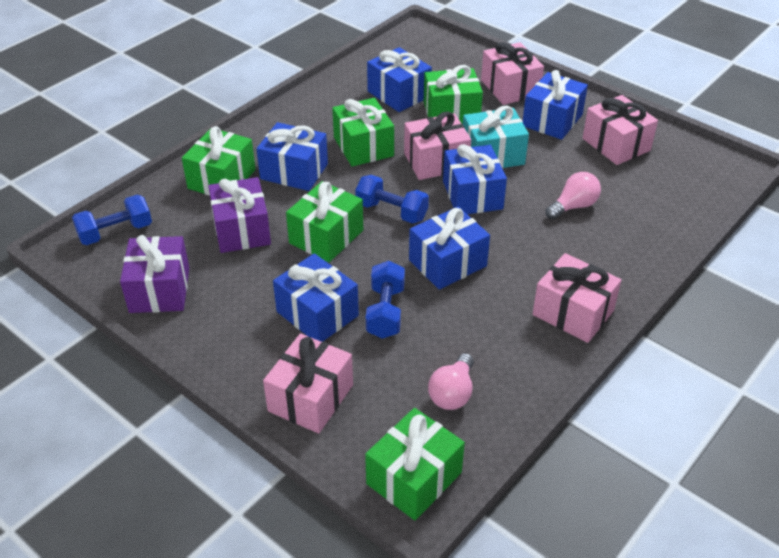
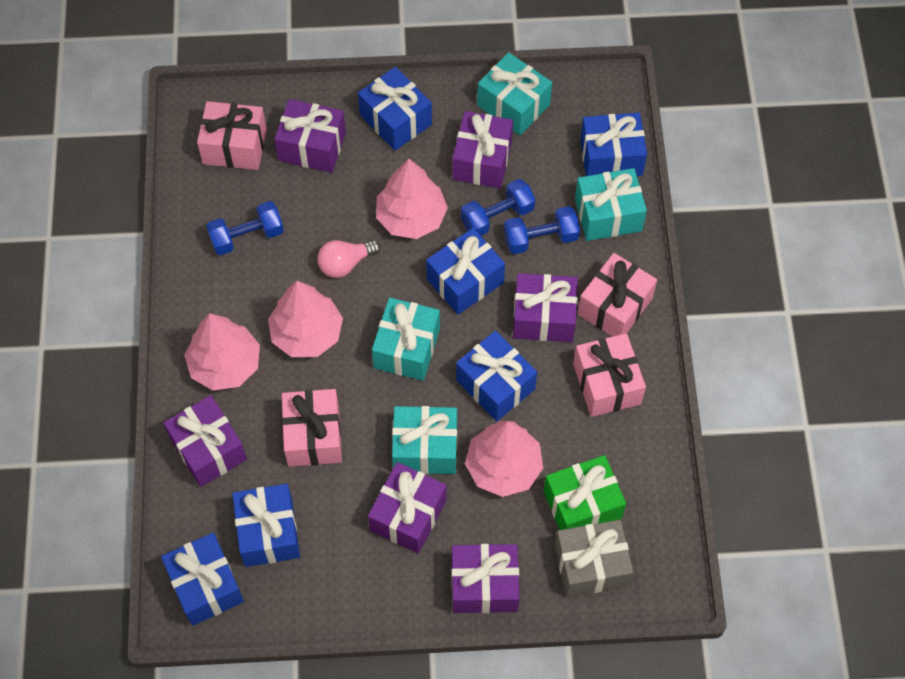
green gift: [182,126,256,196] [286,181,363,262] [332,98,394,167] [365,408,465,521] [424,65,483,124] = 5 -> [544,455,626,530] = 1
grey gift: none = 0 -> [555,520,634,597] = 1
pink gift: [263,333,353,434] [404,111,471,180] [481,42,544,105] [533,253,621,343] [583,95,658,165] = 5 -> [197,101,267,170] [282,389,342,467] [573,333,646,417] [578,253,657,337] = 4
pink light bulb: [428,353,474,410] [545,172,601,219] = 2 -> [317,240,380,278] = 1
pink tree: none = 0 -> [184,313,260,391] [268,281,343,357] [376,159,448,239] [465,421,543,497] = 4
purple gift: [120,235,189,313] [208,177,271,253] = 2 -> [164,395,247,487] [274,99,346,173] [368,462,447,554] [452,111,513,189] [452,544,520,613] [513,273,578,342] = 6
turquoise gift: [463,105,529,168] = 1 -> [372,298,440,381] [392,406,457,474] [477,52,552,135] [575,168,647,241] = 4

